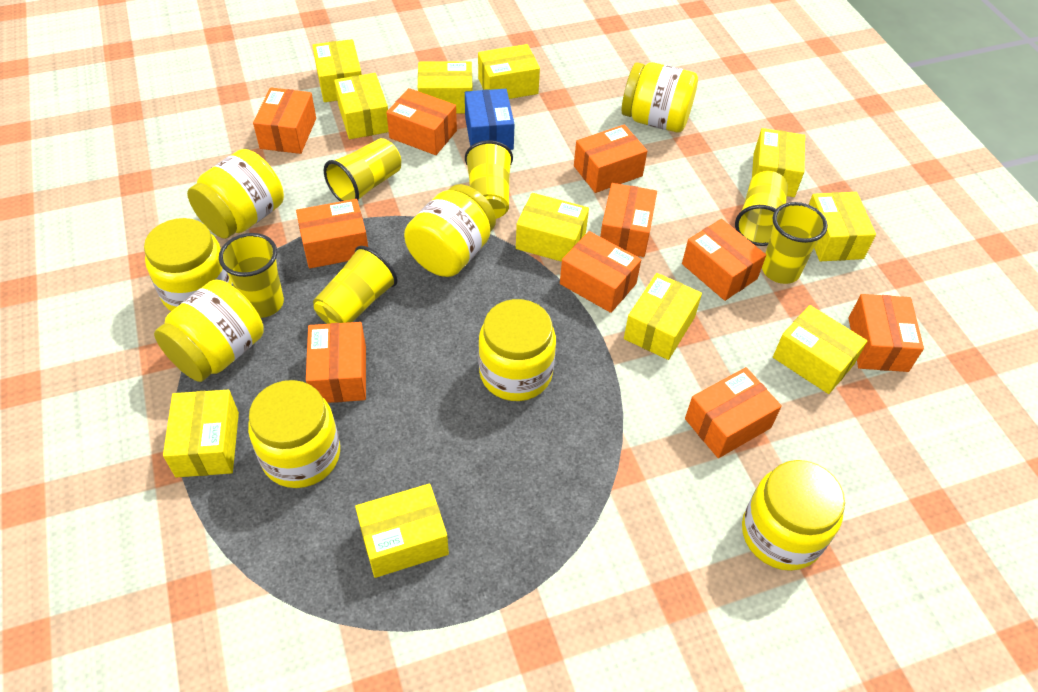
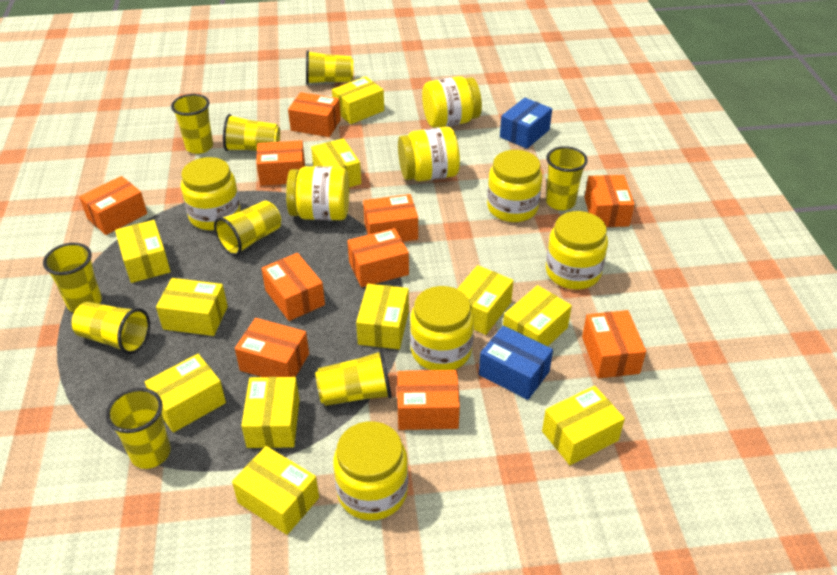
blue box: [465,89,514,150] = 1 -> [479,325,553,400] [500,98,552,149] = 2
yellow cup: [219,233,284,318] [313,246,398,324] [324,138,401,202] [465,140,513,219] [735,171,788,246] [762,202,828,284] = 6 -> [43,243,102,313] [72,302,150,355] [106,388,171,469] [171,94,213,154] [214,201,281,256] [223,114,280,151] [306,50,353,85] [315,350,392,406] [546,146,588,210] = 9

